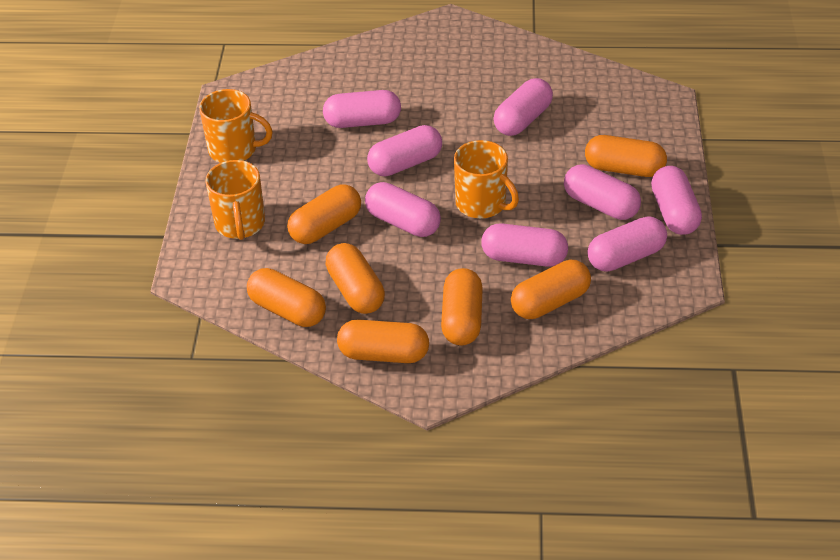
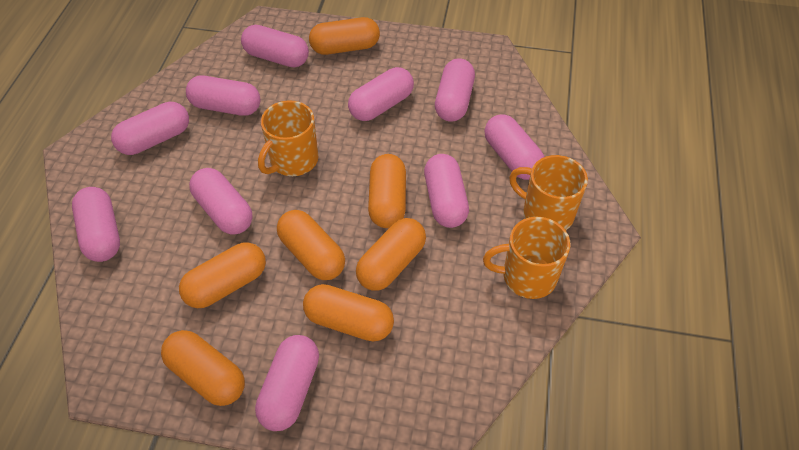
pink capsule: [323,90,401,128] [365,182,441,237] [367,125,442,177] [481,223,568,267] [493,78,553,136] [564,164,641,220] [588,216,667,272] [651,166,702,235] = 8 -> [72,187,120,262] [111,102,189,155] [186,75,260,116] [189,168,253,235] [241,25,309,68] [255,335,319,431] [348,67,414,121] [424,154,469,228] [435,58,475,122] [484,114,545,180] = 10

